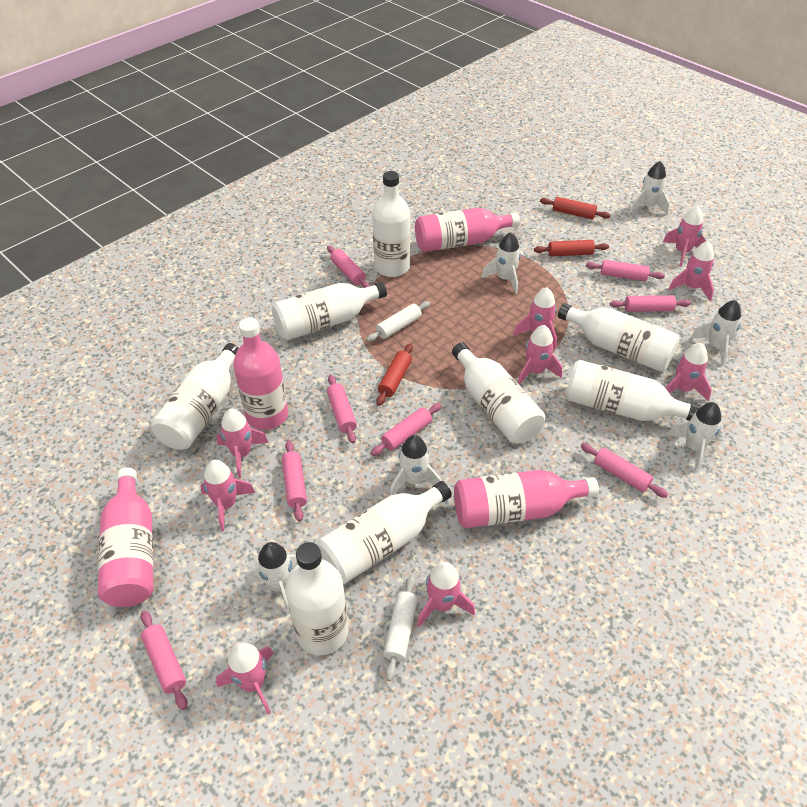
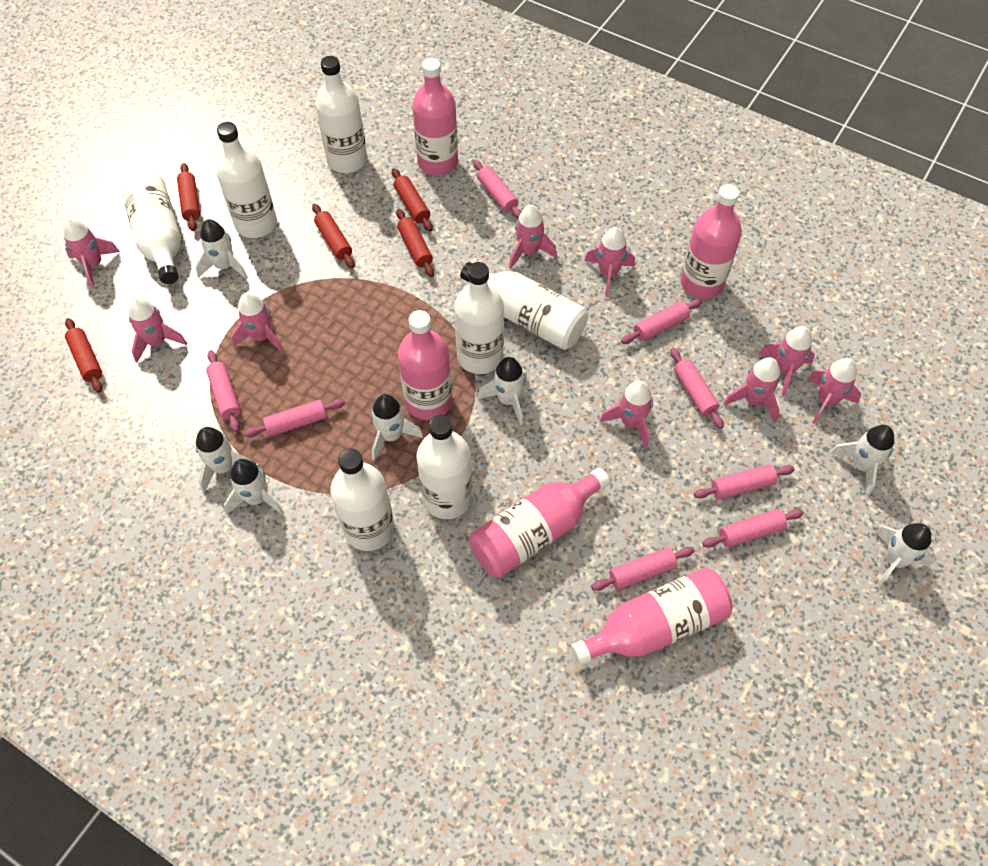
pink bottle: [98,467,153,607] [233,318,288,430] [415,208,520,252] [454,470,599,528] = 4 -> [398,310,452,420] [412,58,458,175] [469,468,610,578] [571,567,733,666] [680,184,742,299] = 5
red rolling pin: [376,343,413,406] [534,240,609,256] [540,197,610,220] = 3 -> [65,318,102,392] [177,163,200,231] [312,204,354,268] [392,168,433,231] [396,209,434,277] = 5
white bottle: [151,343,239,450] [272,282,387,341] [285,542,348,655] [317,481,452,584] [373,171,411,277] [452,343,545,444] [558,303,680,372] [565,360,701,421] = 8 -> [121,170,181,284] [216,122,277,238] [315,56,367,173] [330,448,394,551] [416,415,473,519] [454,262,504,374] [460,262,588,350] = 7
white rocket: [247,542,298,614] [390,435,441,495] [481,232,521,294] [630,161,670,215] [667,402,721,471] [690,300,741,365] = 6 -> [195,219,248,279] [196,427,251,493] [224,459,284,515] [371,394,423,461] [478,357,527,425] [830,425,894,495] [875,523,933,586] = 7
white rolling pin: [366,301,430,342] [383,575,418,681] = 2 -> none = 0

